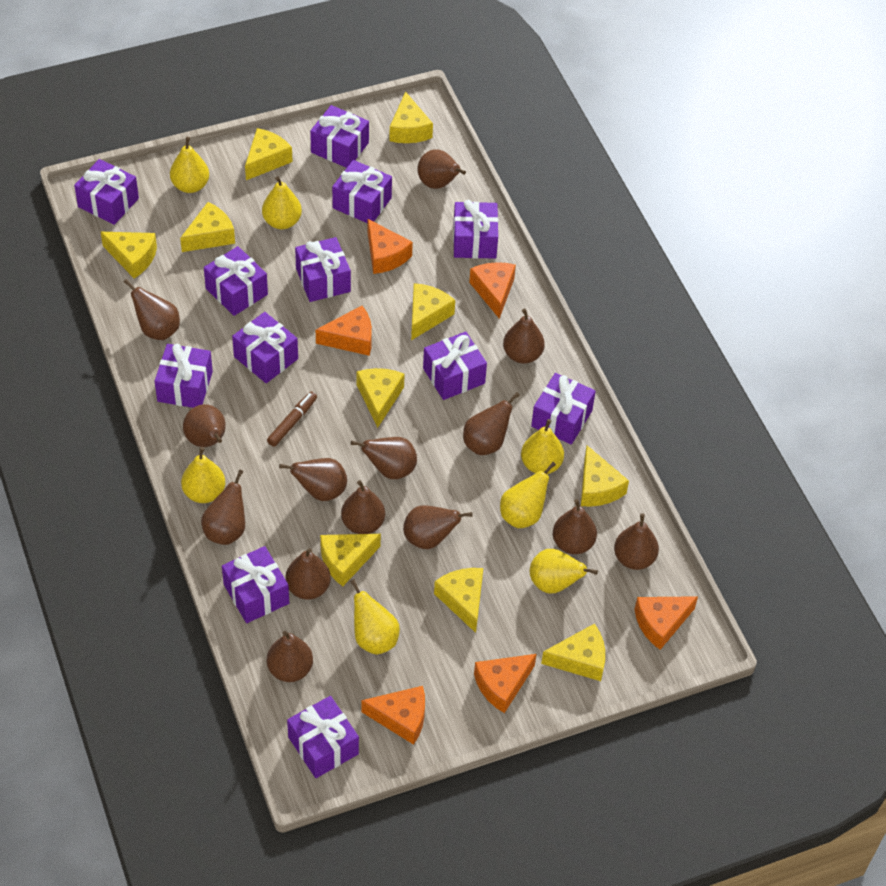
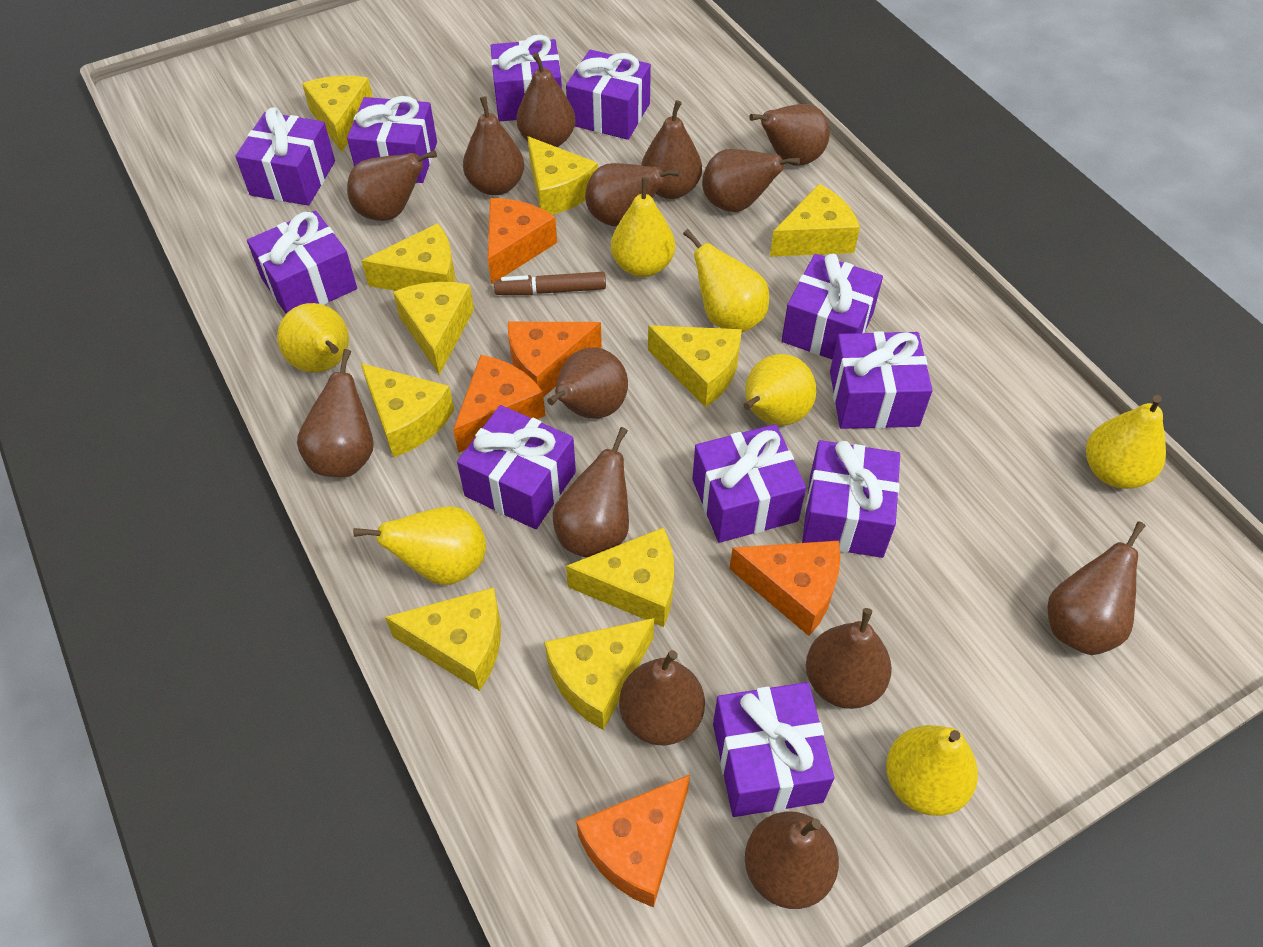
orange cheese: [316,306,372,356] [361,686,425,745] [368,219,413,274] [469,262,516,319] [474,654,536,713] [634,596,698,650] = 6 -> [453,355,545,453] [488,198,557,285] [508,322,602,397] [576,775,690,908] [729,541,840,636] = 5
purple gift: [74,159,139,225] [155,344,213,408] [204,246,268,316] [222,546,289,623] [232,312,298,383] [287,696,359,778] [295,237,351,302] [310,105,369,168] [332,160,392,223] [423,332,487,400] [453,200,498,259] [531,373,596,444] = 12 -> [235,107,335,206] [247,210,357,314] [347,96,437,183] [457,405,576,529] [491,35,562,121] [566,50,651,140] [692,424,806,543] [713,682,834,817] [781,254,883,360] [802,440,900,558] [830,331,933,429] = 11

